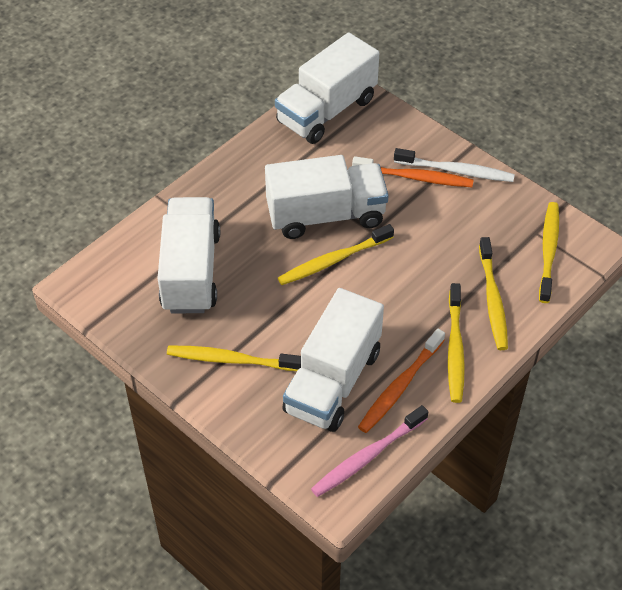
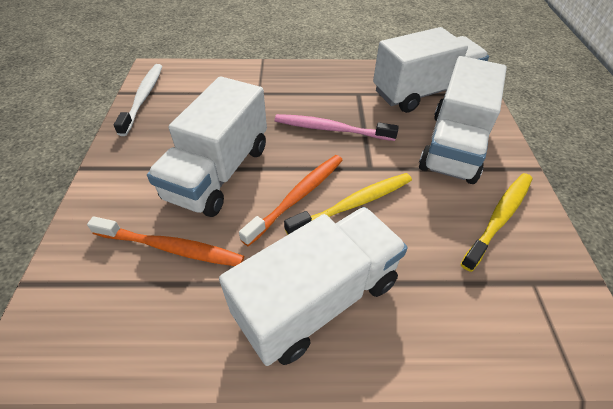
yellow toothbrush: [167,346,301,371] [278,224,394,285] [448,283,465,403] [479,237,508,350] [539,202,559,303] = 5 -> [284,173,412,235] [461,173,532,272] = 2

